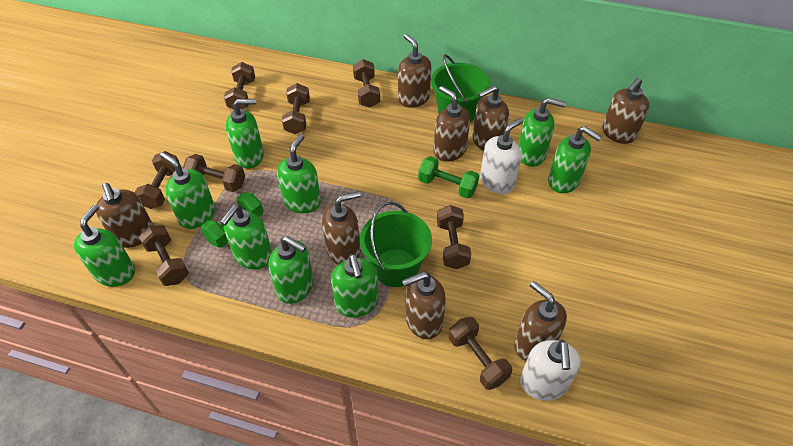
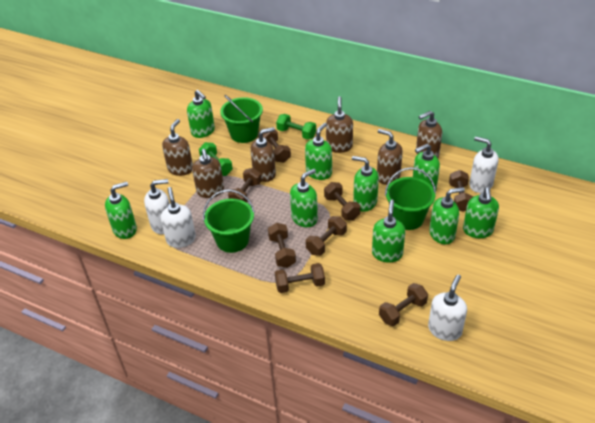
brown soap dispenser: [96,183,153,248] [322,191,361,265] [398,34,432,108] [402,272,446,339] [434,86,470,162] [472,85,509,151] [514,281,567,361] [602,78,649,144] = 8 -> [162,119,193,176] [192,149,224,198] [250,127,276,182] [326,96,353,153] [377,129,403,185] [416,111,442,158] = 6
green bucket: [360,202,432,287] [431,54,490,122] = 2 -> [203,190,255,253] [220,95,263,143] [385,167,436,230] = 3
white soap dispenser: [480,118,523,194] [520,340,581,401] = 2 -> [144,179,170,234] [161,187,196,248] [428,274,467,341] [469,136,499,193] = 4

